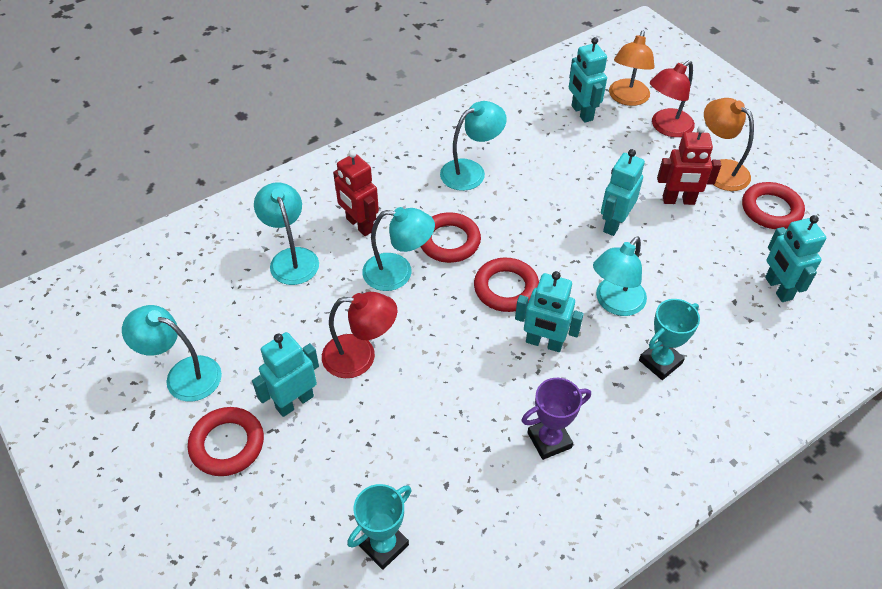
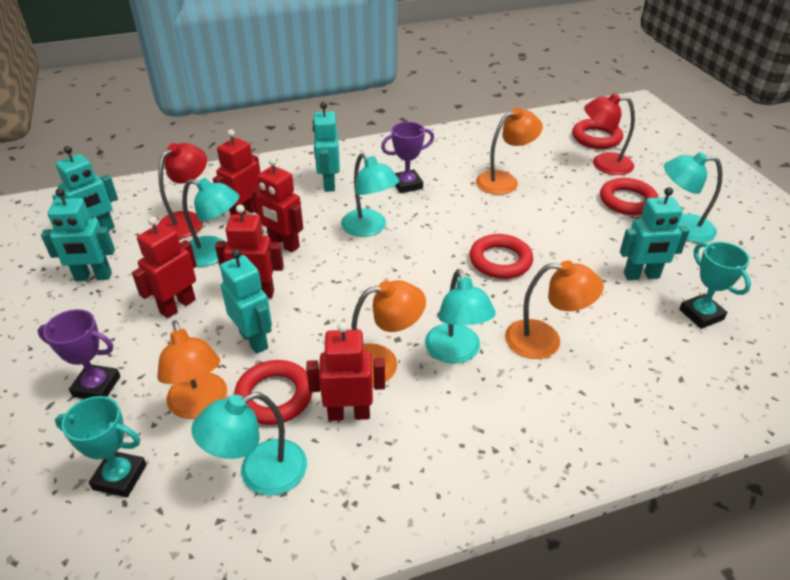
orange lamp: [609,31,655,106] [704,98,754,191] = 2 -> [157,320,227,419] [351,280,426,386] [476,108,543,195] [505,260,604,359] = 4
purple trophy: [521,378,591,460] = 1 -> [37,309,121,399] [381,122,434,193] = 2
red robot: [333,150,379,236] [657,125,721,205] = 2 -> [132,217,197,318] [213,129,261,215] [215,205,284,298] [252,158,303,252] [306,322,385,421] = 5

